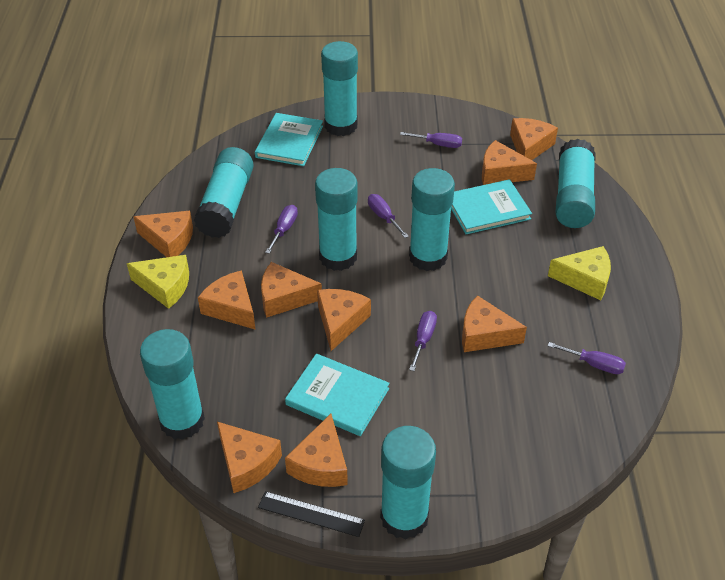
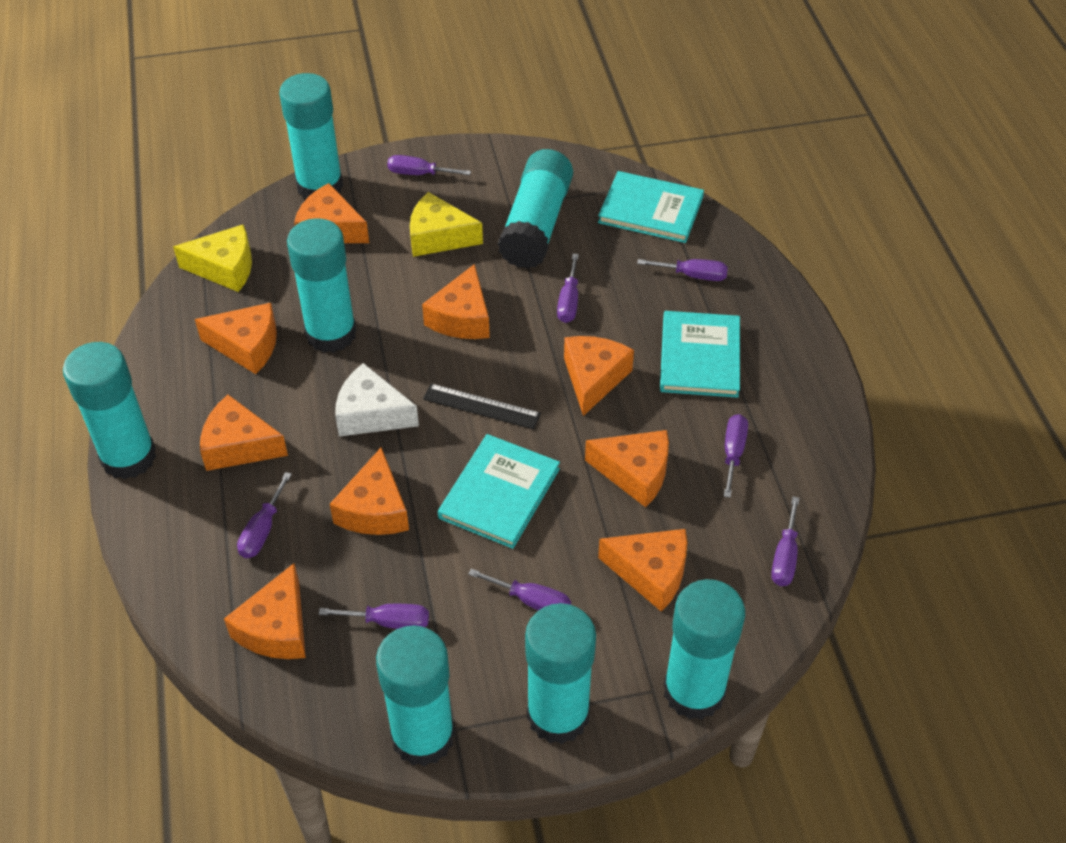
purple screwdriver: [265,205,298,254] [368,194,409,238] [400,132,462,148] [409,311,437,371] [548,342,626,374] = 5 -> [237,472,292,558] [319,604,429,629] [387,155,471,175] [468,568,571,611] [557,254,579,323] [637,259,728,281] [724,414,748,498] [771,496,800,586] = 8
white cheese: none = 0 -> [335,363,419,437] = 1

